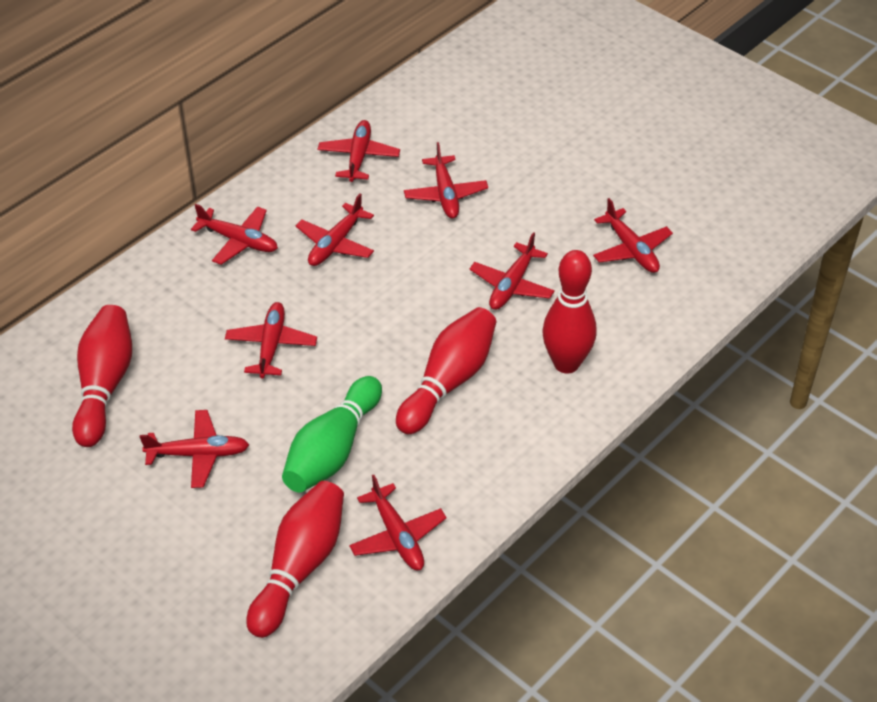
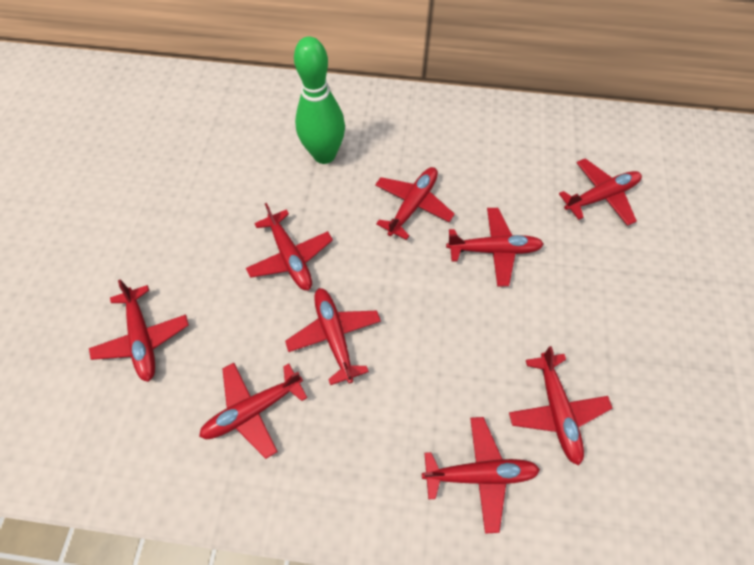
red bowling pin: [72,305,132,447] [246,481,344,638] [396,307,496,434] [542,250,597,373] = 4 -> none = 0

